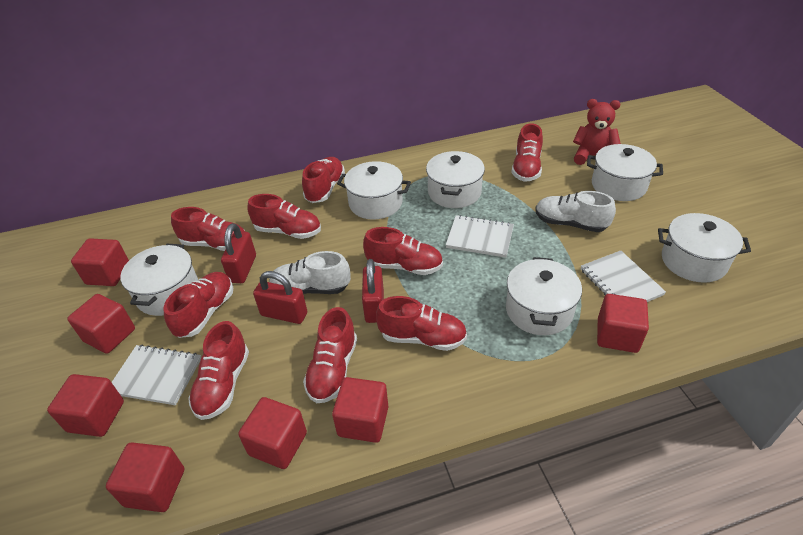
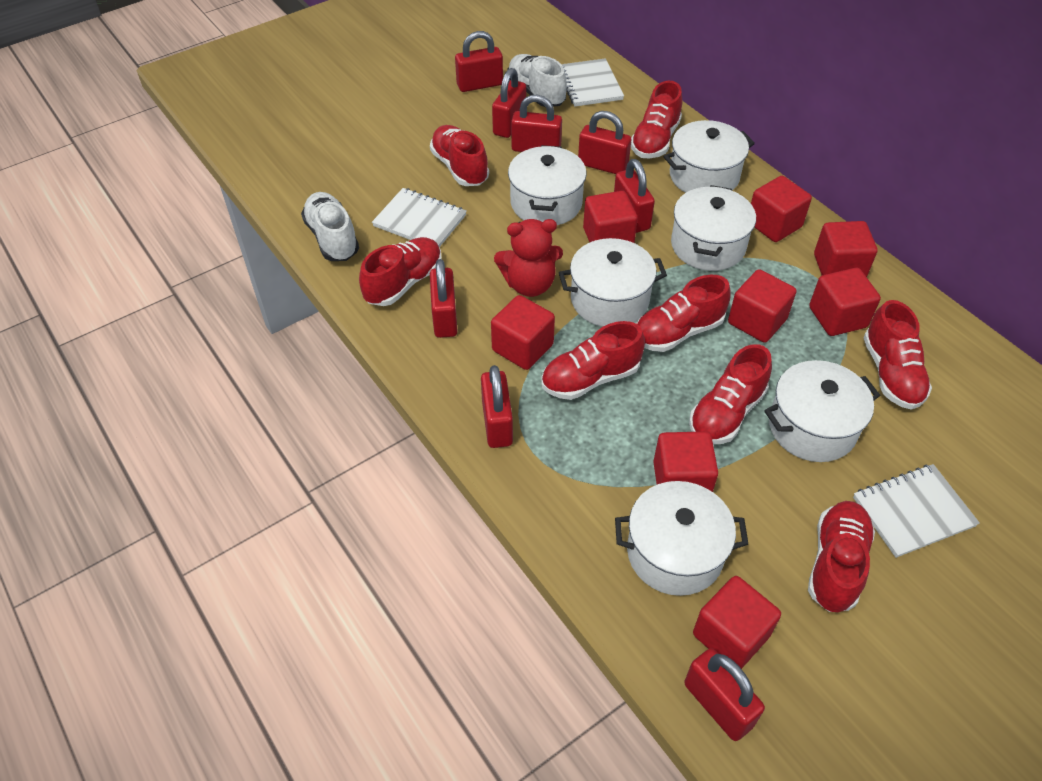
red cube: [47,374,124,437] [67,294,135,354] [71,238,129,286] [106,442,184,512] [238,397,307,469] [332,377,388,443] [597,294,649,353] = 7 -> [491,295,555,370] [583,191,638,243] [653,431,718,492] [693,576,781,669] [728,269,797,343] [751,176,812,242] [809,268,881,336] [814,221,878,277] = 8
red padlock: [221,223,256,283] [253,271,307,324] [362,259,384,323] = 3 -> [430,259,458,338] [455,31,503,92] [481,365,513,448] [492,68,526,138] [511,95,562,152] [578,111,631,174] [614,159,655,233] [684,648,765,741] = 8
red shoe: [163,272,233,338] [171,207,245,251] [188,321,249,420] [247,194,321,239] [302,157,345,203] [303,307,357,403] [363,227,443,275] [376,296,467,351] [511,123,543,182] = 9 -> [359,237,442,306] [430,125,489,186] [541,321,645,400] [631,81,682,158] [636,275,731,352] [689,344,772,444] [808,501,875,612] [863,300,932,410] = 8

